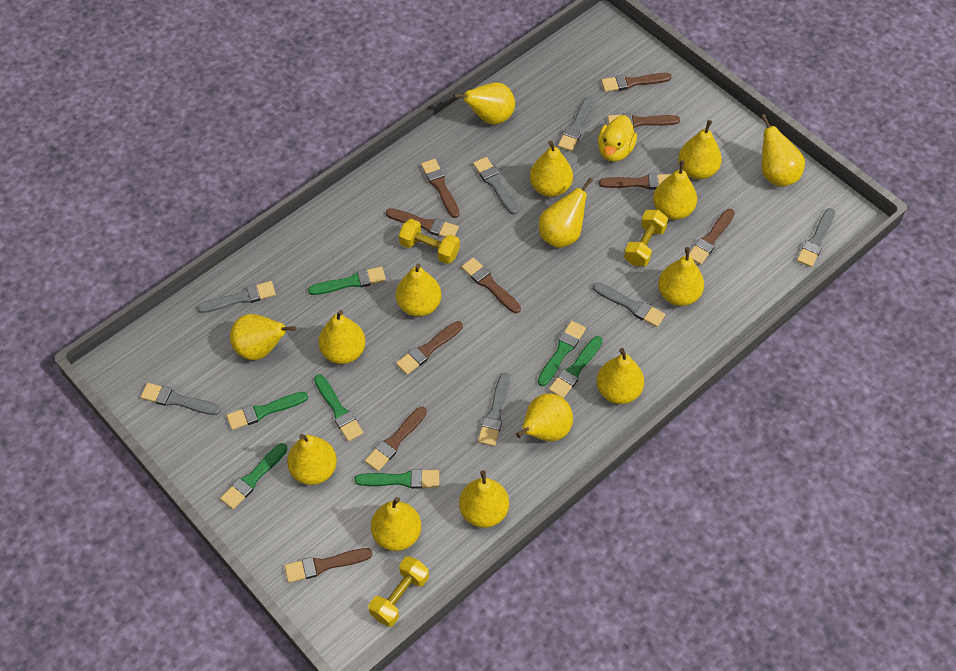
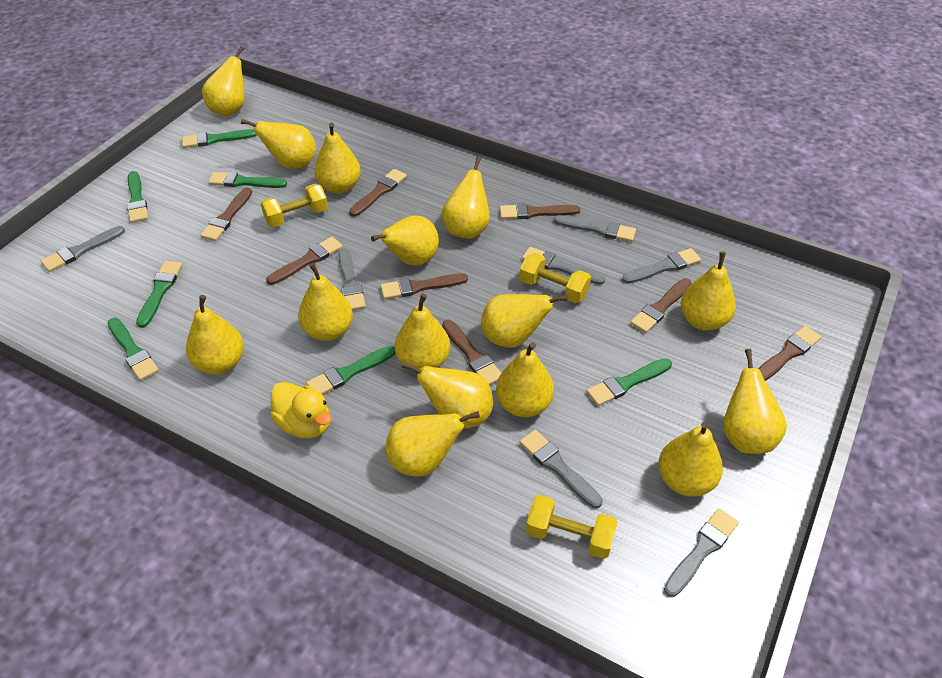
brown brush: [285,548,373,583] [365,407,427,471] [386,208,459,237] [396,321,463,375] [421,159,460,218] [461,258,521,313] [599,173,672,189] [601,73,672,92] [608,113,680,128] [689,209,735,265] = 10 -> [200,187,252,241] [266,237,343,285] [349,169,407,217] [380,273,468,299] [442,320,501,385] [500,203,580,219] [630,278,692,333] [758,326,821,381] = 8

